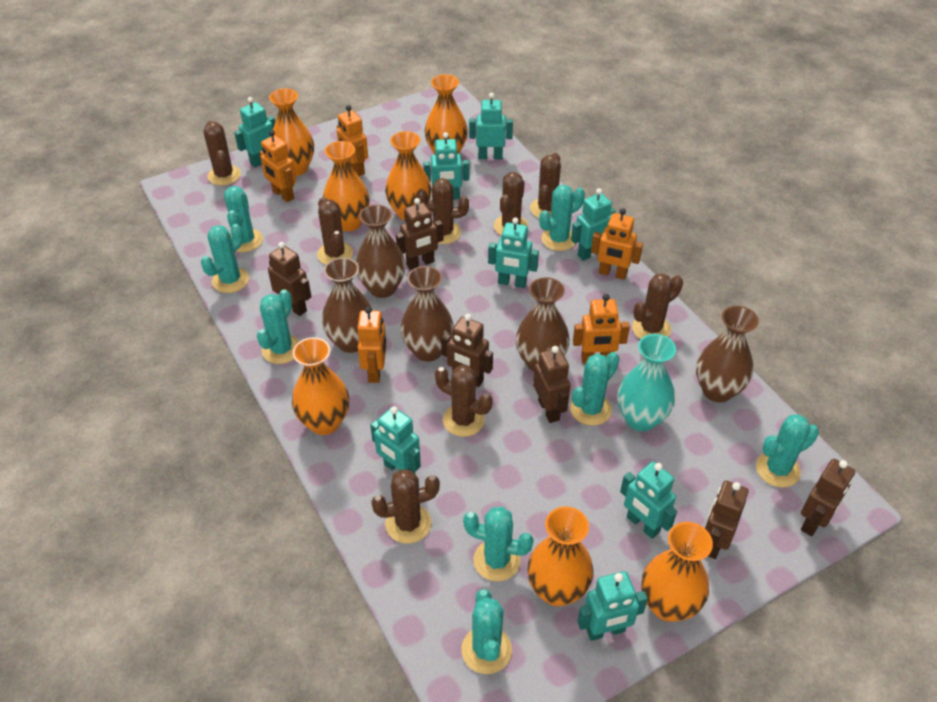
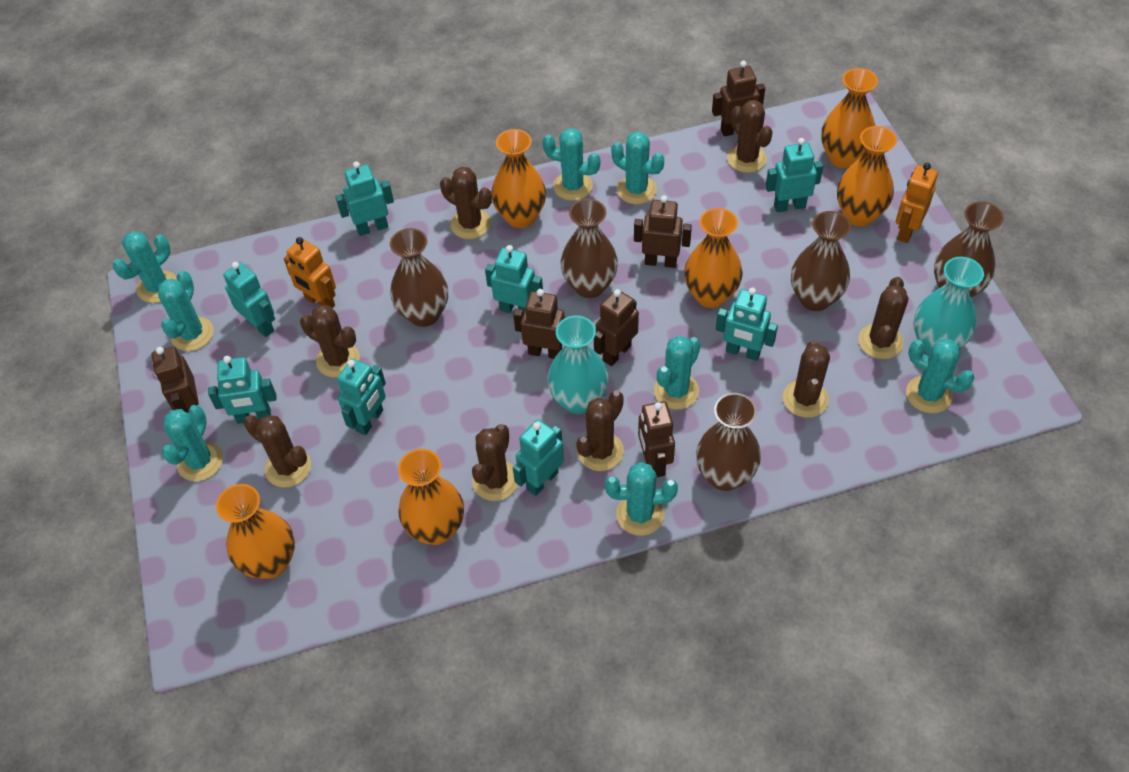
orange robot: [259,130,296,202] [337,105,368,176] [357,306,387,383] [573,294,630,363] [591,208,643,280] = 5 -> [284,237,336,308] [896,163,938,243] = 2
orange vase: [269,89,314,176] [292,337,349,435] [323,141,370,231] [385,131,432,221] [425,74,468,155] [527,506,594,607] [641,522,713,622] = 7 -> [216,484,295,579] [398,449,464,545] [491,129,546,228] [684,208,743,308] [821,68,878,168] [837,126,897,227] = 6
turquoise vase: [618,334,676,431] = 1 -> [547,315,609,414] [914,257,984,355] = 2

